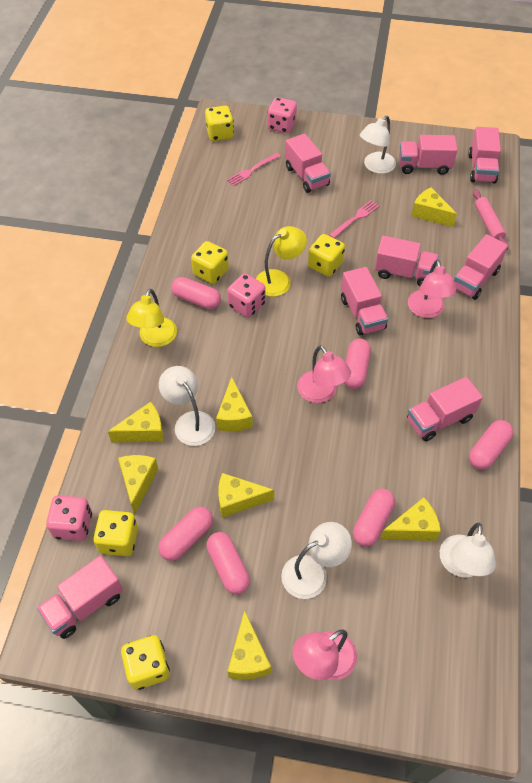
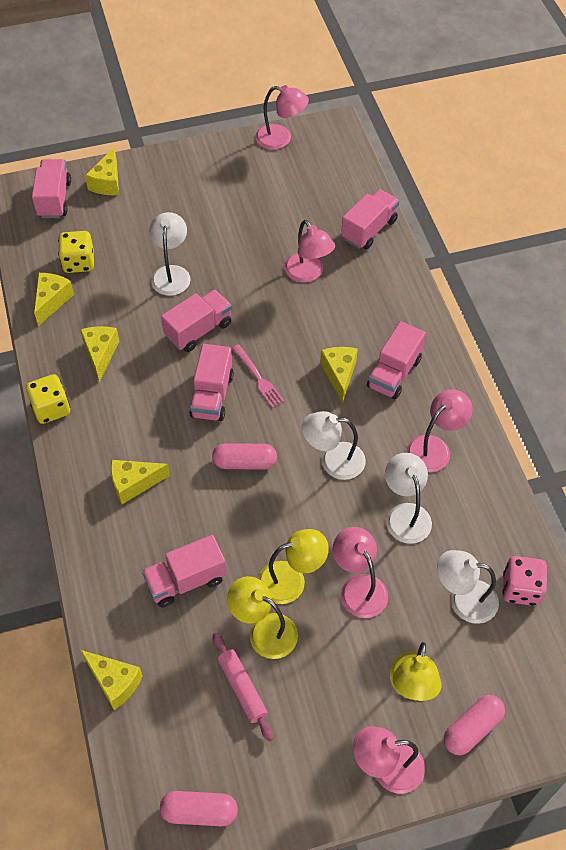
pink capsule: [158,507,213,561] [171,277,221,309] [206,532,250,594] [344,338,371,389] [353,488,395,547] [469,420,513,470] = 6 -> [160,791,238,826] [212,443,277,470] [444,695,505,756] = 3
pink dice: [46,495,92,541] [227,273,266,318] [267,97,297,133] = 3 -> [502,556,547,606] = 1
pink fork: [227,153,281,186] [329,200,380,238] = 2 -> [232,344,284,408] = 1
pink lamp: [293,629,357,680] [297,345,351,403] [408,259,457,318] = 3 -> [255,85,309,150] [284,220,335,282] [332,527,388,618] [353,726,425,794] [406,390,473,473] = 5
pink truck: [37,556,123,639] [285,134,331,193] [341,267,388,335] [375,236,439,286] [399,135,457,175] [407,377,483,442] [454,234,508,300] [468,127,501,184] = 8 -> [32,159,71,218] [142,535,227,608] [161,290,232,352] [189,344,234,421] [341,189,399,250] [367,321,426,399] = 6
yellow cheese: [108,402,164,442] [118,455,158,514] [216,377,253,431] [218,473,274,518] [227,610,271,680] [380,497,441,541] [412,187,457,227] = 7 -> [34,273,74,326] [80,326,120,382] [81,650,143,710] [85,148,119,195] [111,460,170,504] [320,347,358,404] = 6
yellow dice: [93,510,138,556] [121,635,170,690] [191,241,229,284] [205,106,234,141] [308,234,345,277] = 5 -> [26,374,70,424] [58,231,94,273] = 2
yellow lamp: [126,289,177,347] [256,226,307,297] = 2 -> [227,576,298,659] [258,529,329,604] [390,642,442,701] = 3

